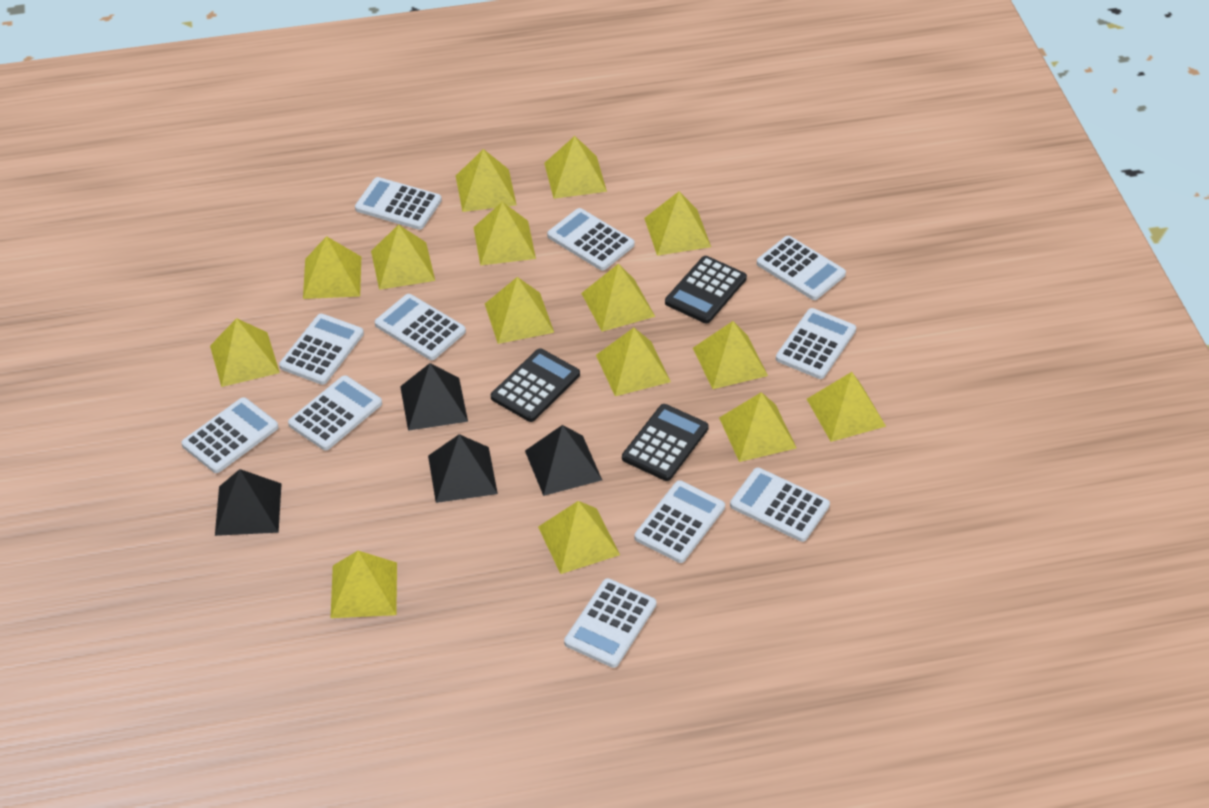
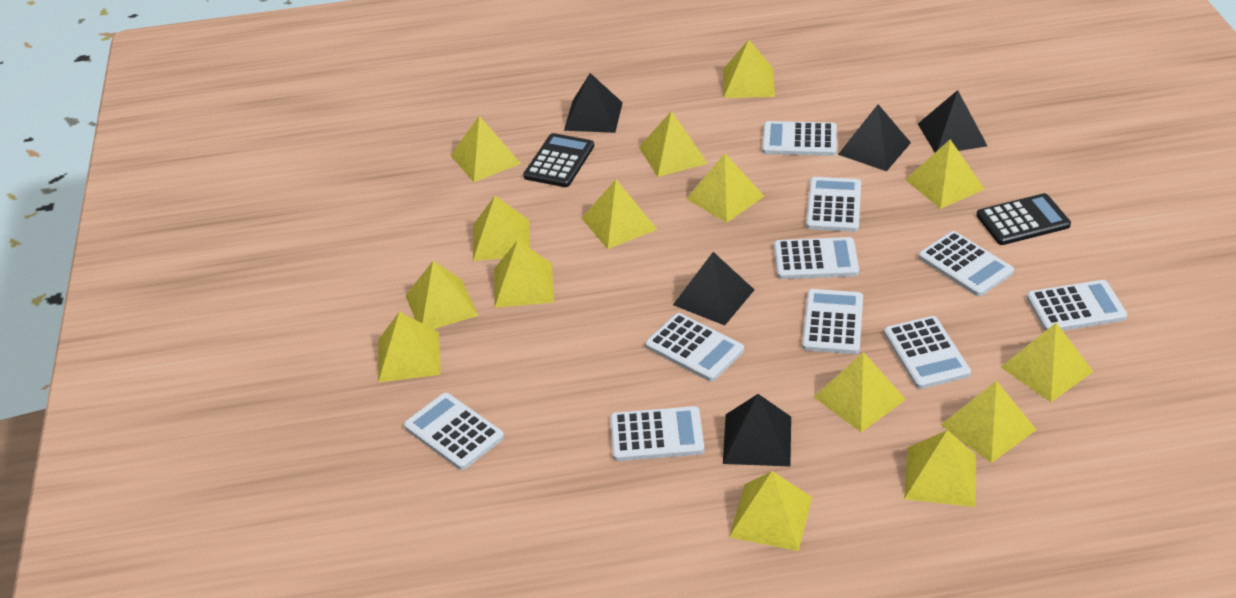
black calculator: [491,348,580,422] [622,404,709,481] [665,256,747,324] = 3 -> [524,133,594,187] [976,193,1071,245] = 2
black pyramid: [215,469,282,536] [400,363,468,431] [428,434,498,503] [525,425,602,496] = 4 -> [564,73,623,133] [673,252,754,326] [723,394,791,467] [838,104,911,171] [918,90,987,152] = 5
white calculator: [181,397,279,473] [279,314,364,385] [288,375,382,450] [355,177,442,230] [375,294,466,360] [547,208,635,271] [564,578,656,668] [635,480,725,563] [730,468,830,542] [757,236,846,300] [776,308,856,379] = 11 -> [404,393,504,470] [610,406,704,461] [645,313,744,382] [762,121,837,156] [774,237,859,279] [802,289,863,354] [806,177,861,232] [884,316,971,389] [918,231,1014,296] [1026,280,1127,331] = 10

